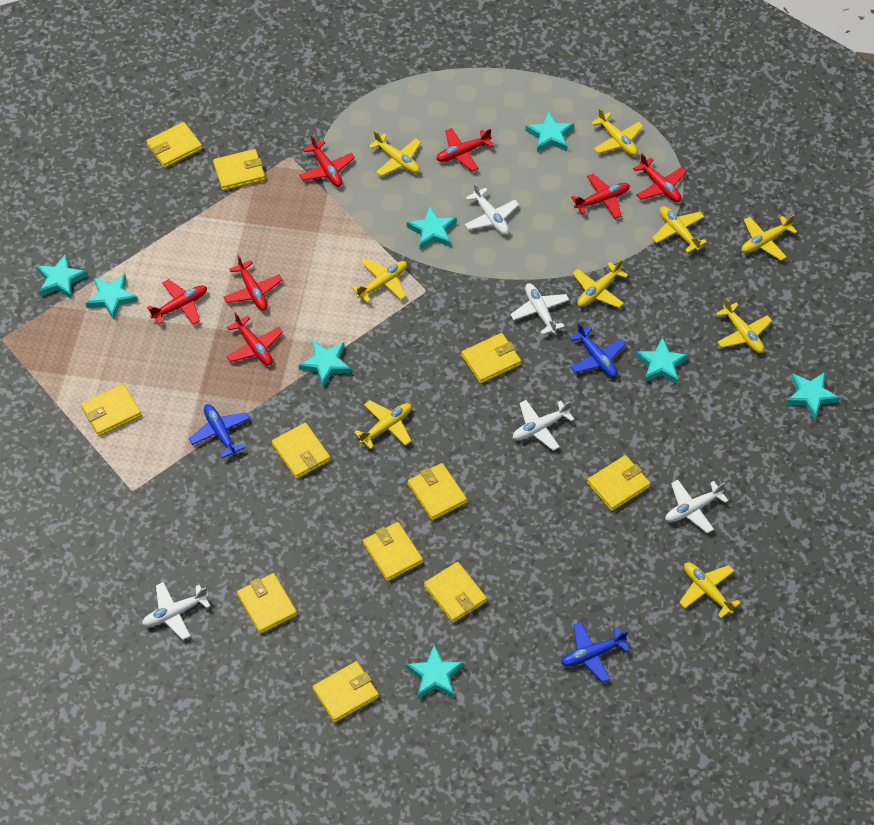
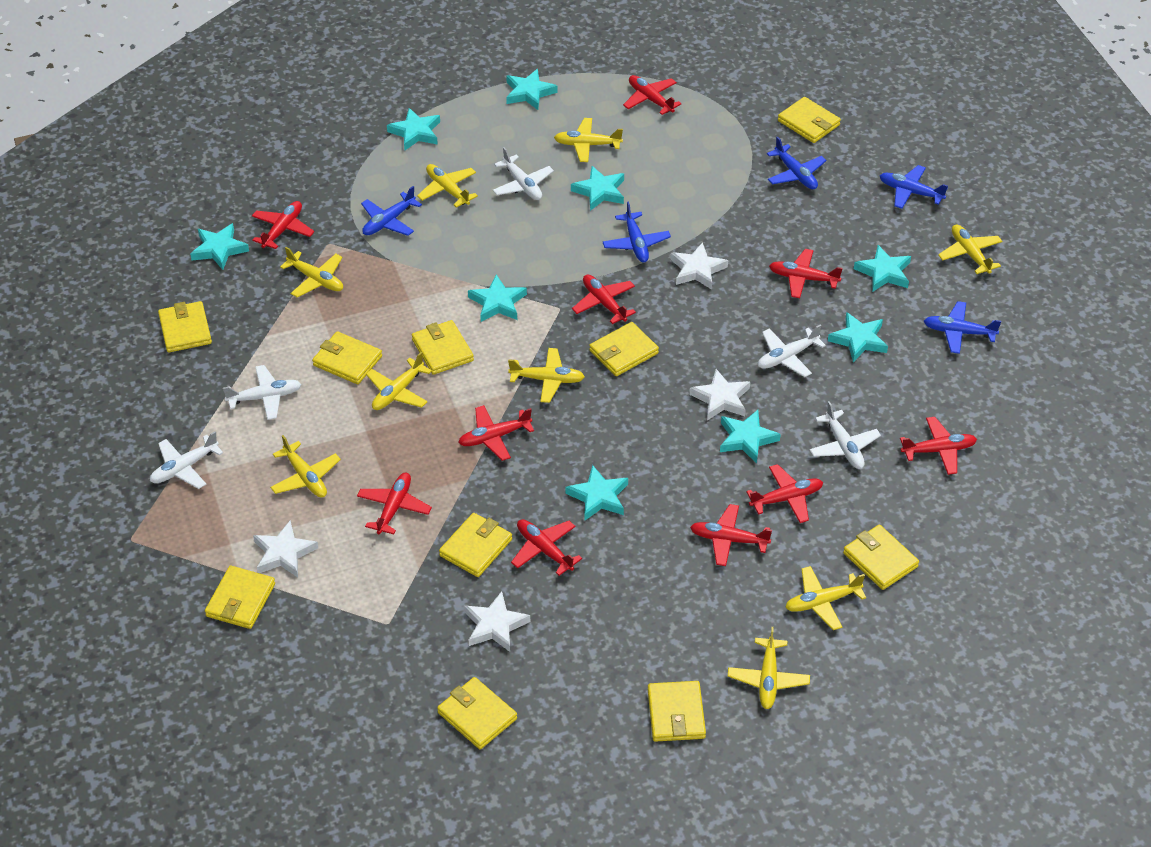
blue plane: [189,404,250,458] [561,622,630,683] [570,323,626,378] = 3 -> [361,186,422,236] [602,201,671,262] [767,136,826,189] [880,165,948,209] [924,301,1001,354] = 5
red plane: [147,279,207,325] [224,255,282,311] [226,312,283,366] [299,135,355,187] [436,128,494,172] [571,174,630,219] [633,153,687,202] = 7 -> [252,201,314,249] [357,473,432,534] [458,405,534,461] [511,519,582,576] [572,275,636,324] [623,75,681,115] [690,504,772,566] [746,464,823,523] [769,249,843,298] [900,417,977,475] = 10
turquoise star: [36,254,88,299] [85,274,138,320] [298,340,351,387] [406,645,464,699] [407,206,457,250] [525,111,574,152] [635,337,689,384] [786,372,840,419] = 8 -> [190,223,249,270] [387,108,440,151] [468,274,527,322] [506,69,558,110] [565,465,628,521] [571,166,624,211] [720,410,781,464] [828,312,888,362] [854,245,911,291] = 9
white star: none = 0 -> [253,521,318,578] [464,591,530,652] [670,242,728,290] [689,369,750,420] = 4
yellow wallet: [81,384,142,436] [146,122,202,168] [213,149,265,191] [237,573,297,634] [272,423,331,479] [313,661,379,723] [363,522,423,581] [408,463,467,520] [424,562,487,623] [462,333,521,384] [587,455,650,511] = 11 -> [158,301,212,353] [205,566,275,629] [312,331,382,384] [412,320,474,375] [437,677,517,749] [439,513,512,577] [589,322,659,376] [648,681,706,742] [778,97,841,143] [843,525,919,590] = 10

